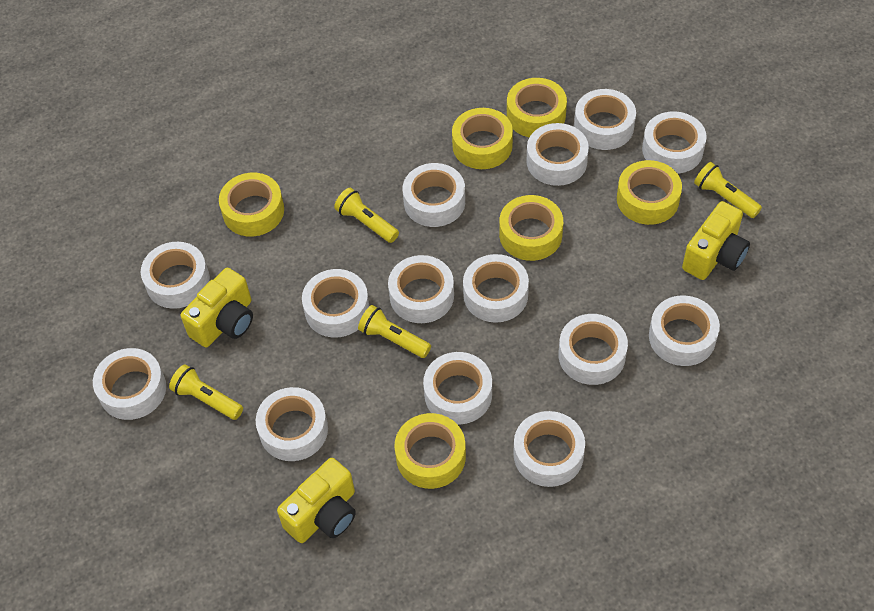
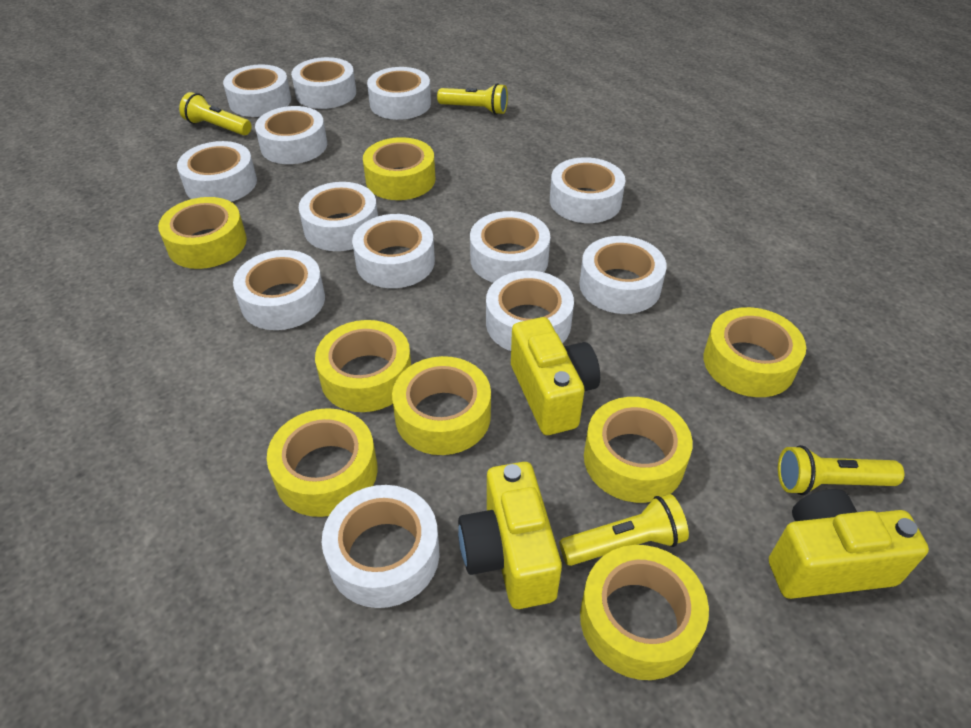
white tape: [93,348,166,420] [141,242,210,309] [256,387,328,461] [302,269,369,338] [388,255,454,323] [403,163,465,227] [423,352,492,425] [463,254,529,323] [513,411,585,487] [526,123,589,186] [558,314,628,385] [574,89,636,150] [642,111,707,174] [649,295,720,366] = 14 -> [177,141,257,202] [223,64,291,117] [233,250,325,330] [255,106,327,164] [291,57,356,109] [299,182,378,251] [322,485,439,608] [352,214,435,288] [367,67,431,120] [470,211,550,283] [486,271,574,351] [550,157,626,223] [579,236,667,314] = 13
yellow tape: [219,173,284,237] [394,413,466,489] [452,108,513,169] [499,195,563,261] [507,78,567,137] [617,160,682,225] = 6 -> [158,197,247,269] [267,408,378,517] [315,320,411,412] [363,137,435,200] [392,356,491,455] [580,545,709,680] [584,397,693,503] [703,307,806,397] = 8

